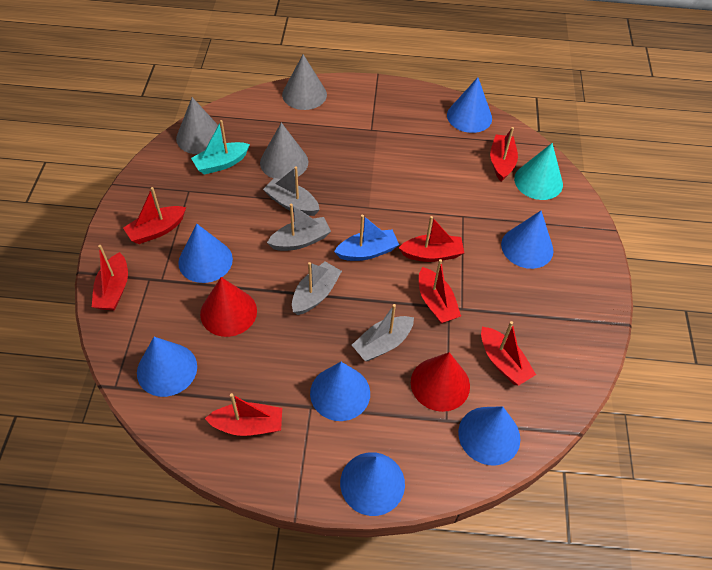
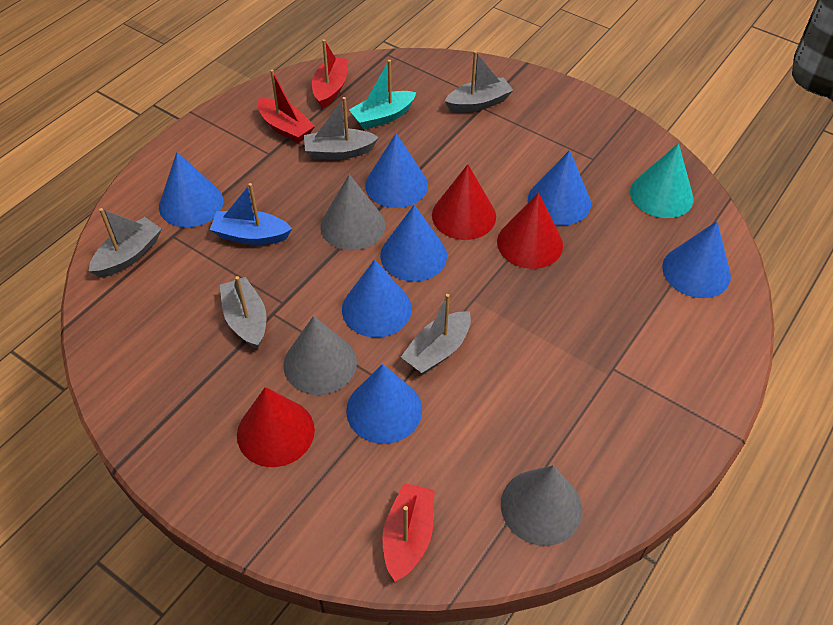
grey boat: [263,166,320,216] [267,204,331,251] [292,261,342,315] [352,304,414,361] = 4 -> [89,208,162,278] [220,276,266,349] [304,97,379,160] [401,294,471,375] [445,51,513,113] = 5
red boat: [92,245,128,310] [123,187,186,244] [205,393,282,436] [399,216,464,262] [419,259,461,324] [481,321,536,386] [490,127,518,181] = 7 -> [257,70,315,143] [312,39,349,109] [382,483,434,582] = 3
red cone: [200,277,257,337] [411,352,470,412] = 2 -> [237,387,315,467] [432,164,496,240] [497,192,563,269] = 3

